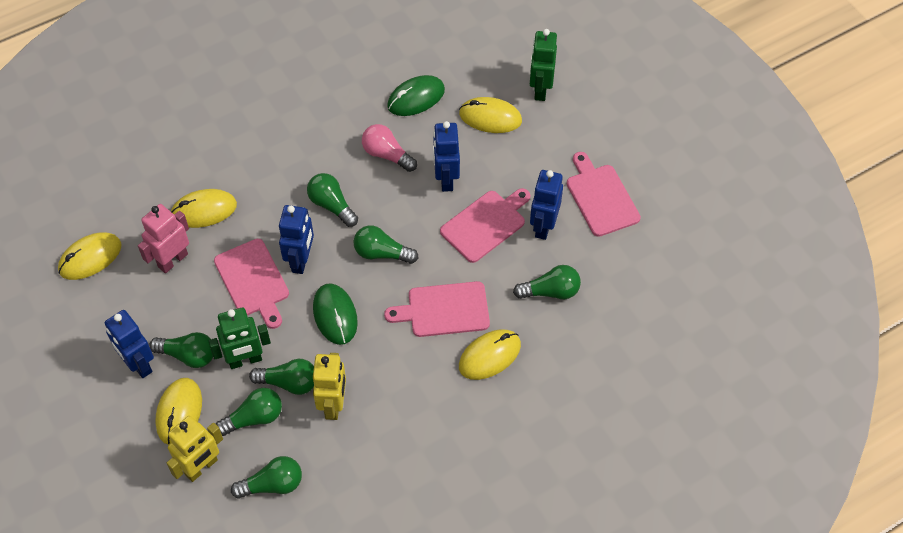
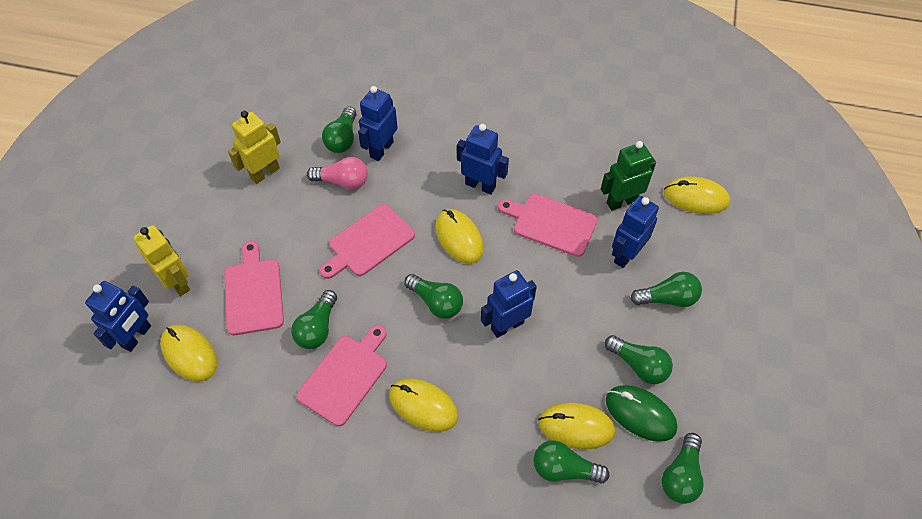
blue robot: [105,310,154,378] [279,205,314,274] [433,121,460,192] [530,170,563,240] = 4 -> [85,281,151,352] [358,86,398,161] [457,124,509,195] [481,270,537,338] [612,196,659,268] = 5
green mouse: [313,283,358,345] [387,75,445,116] = 2 -> [606,385,677,442] = 1
green robot: [208,307,271,369] [530,29,557,101] = 2 -> [601,141,656,211] = 1
pink robot: [138,204,189,273] = 1 -> none = 0

